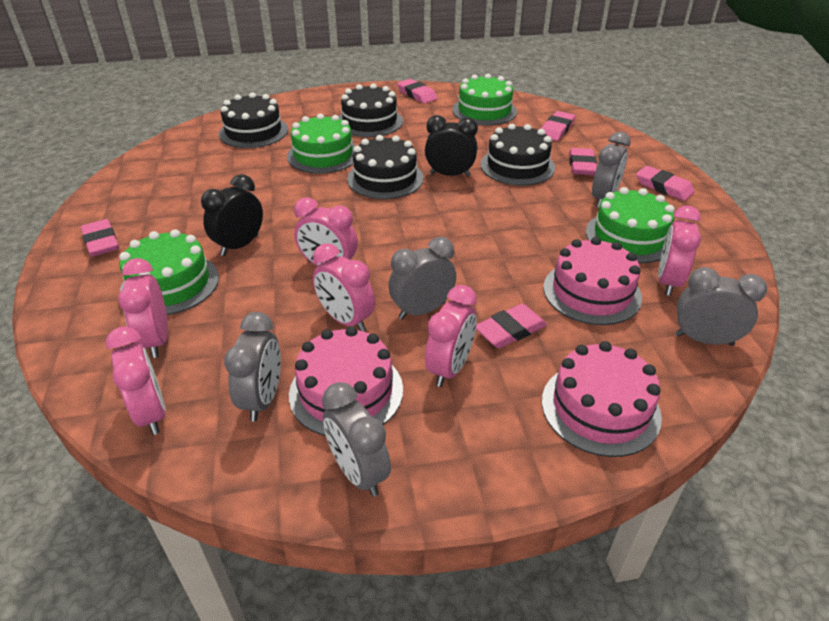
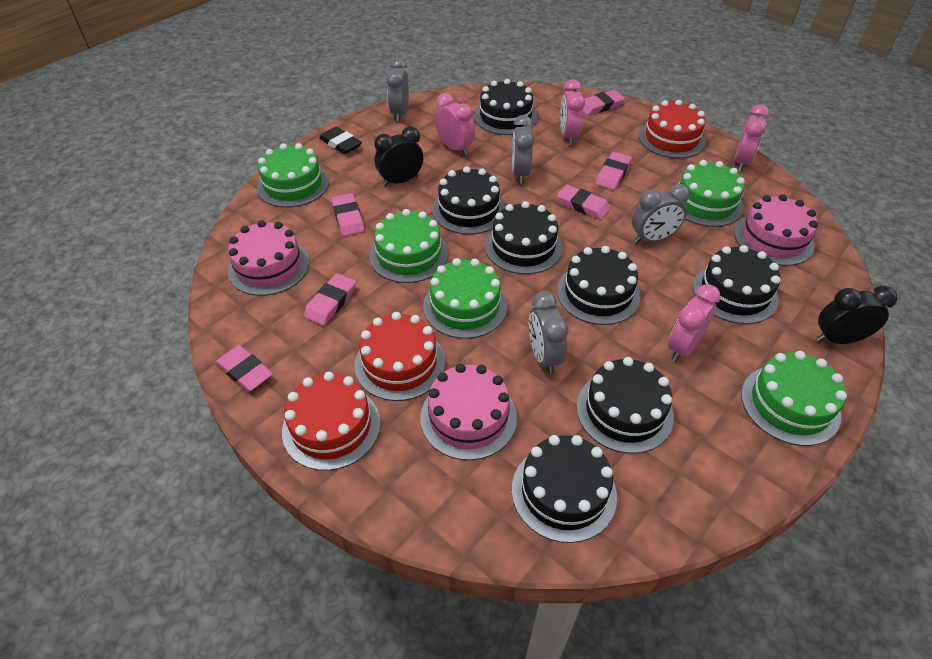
black cake: [219,92,288,148] [339,83,403,137] [347,135,424,199] [480,124,555,185] = 4 -> [432,166,505,234] [474,79,537,135] [485,201,563,274] [512,435,617,543] [557,246,641,325] [576,357,674,454] [693,245,781,324] = 7
black eraser: none = 0 -> [319,127,362,154] = 1
green cake: [119,229,219,315] [287,113,356,174] [452,74,517,125] [586,187,675,263] = 4 -> [257,143,329,208] [370,209,448,283] [423,258,507,339] [670,160,745,227] [741,351,847,446] = 5
grey clock: [224,312,281,422] [322,382,391,497] [388,237,456,320] [592,132,631,208] [675,267,767,346] = 5 -> [386,58,409,121] [512,115,534,184] [529,291,568,374] [632,184,690,243] = 4
pink clock: [106,326,166,435] [118,258,168,358] [294,197,358,266] [313,243,375,332] [425,285,477,387] [658,206,701,296] = 6 -> [435,93,475,156] [560,79,585,145] [668,284,721,362] [735,105,769,171] = 4
red cake: none = 0 -> [282,372,381,471] [354,312,445,401] [639,100,706,158] = 3

